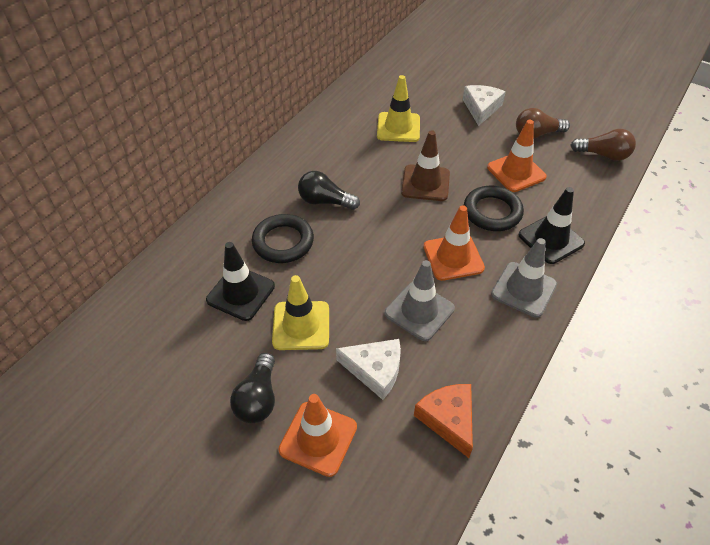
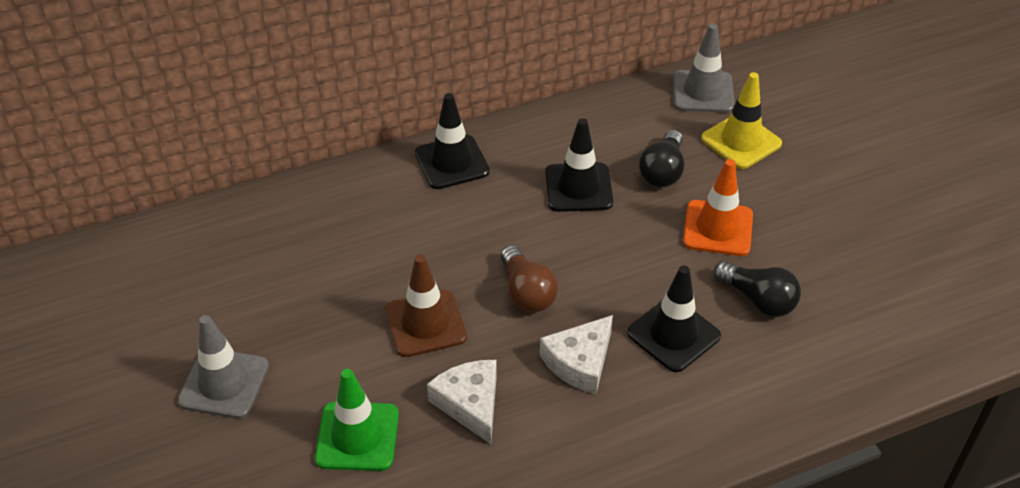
black ring: [252,214,314,263] [464,186,524,231] = 2 -> none = 0
black traffic cone: [206,242,275,321] [518,187,585,264] = 2 -> [415,93,490,189] [545,118,613,212] [627,266,721,372] = 3
brown light bulb: [516,108,570,139] [570,129,636,161] = 2 -> [501,245,558,312] = 1
green traffic cone: none = 0 -> [315,369,399,471] = 1
orange cheese: [414,384,473,458] = 1 -> none = 0
orange traffic cone: [278,394,357,477] [423,205,485,281] [487,120,547,192] = 3 -> [683,159,753,256] = 1
yellow traffic cone: [272,275,329,350] [377,75,420,142] = 2 -> [701,72,782,169] = 1

